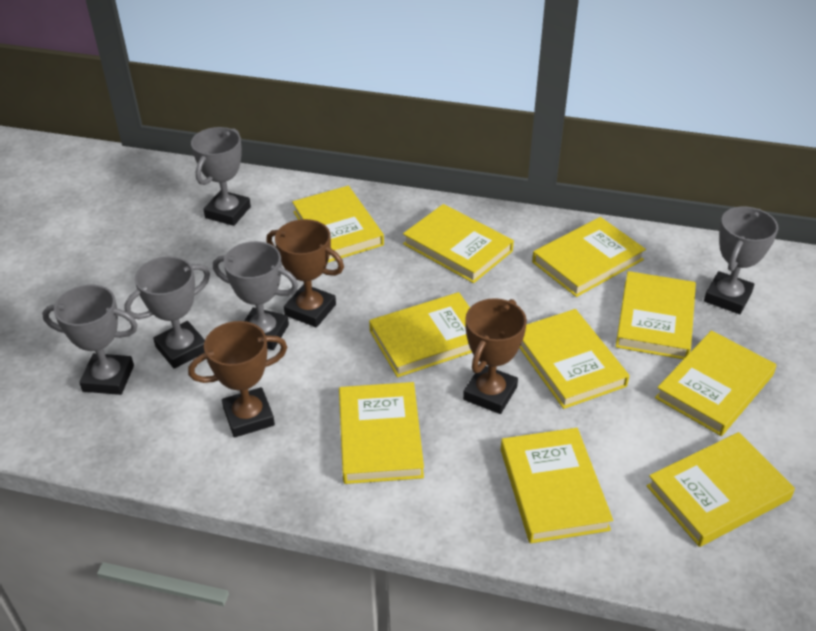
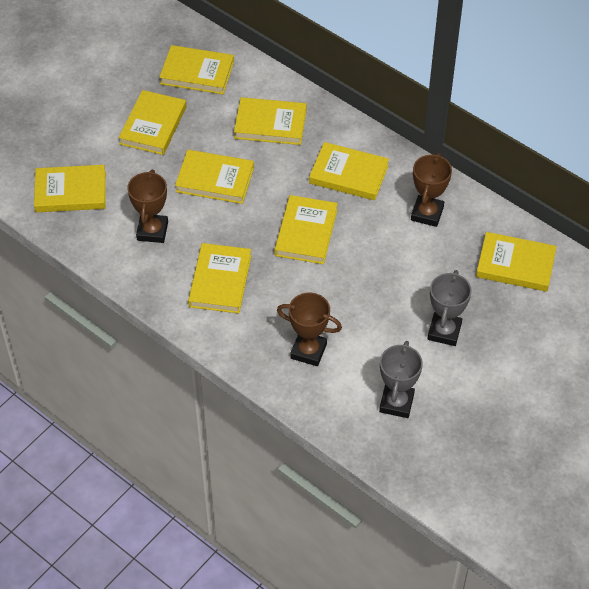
grey trophy: [42,285,138,395] [124,256,210,369] [191,127,251,226] [213,241,298,350] [704,207,779,314] = 5 -> [379,341,423,418] [427,270,472,346] = 2
yellow book: [292,186,384,262] [339,382,424,484] [369,292,472,377] [403,204,514,283] [501,428,613,543] [520,309,629,409] [532,217,646,297] [616,271,696,359] [647,432,795,547] [655,330,777,436] = 10 -> [34,165,106,212] [119,90,186,155] [159,45,234,94] [175,150,254,204] [188,243,251,313] [234,97,307,145] [275,195,338,264] [309,142,389,200] [476,232,557,292] = 9

